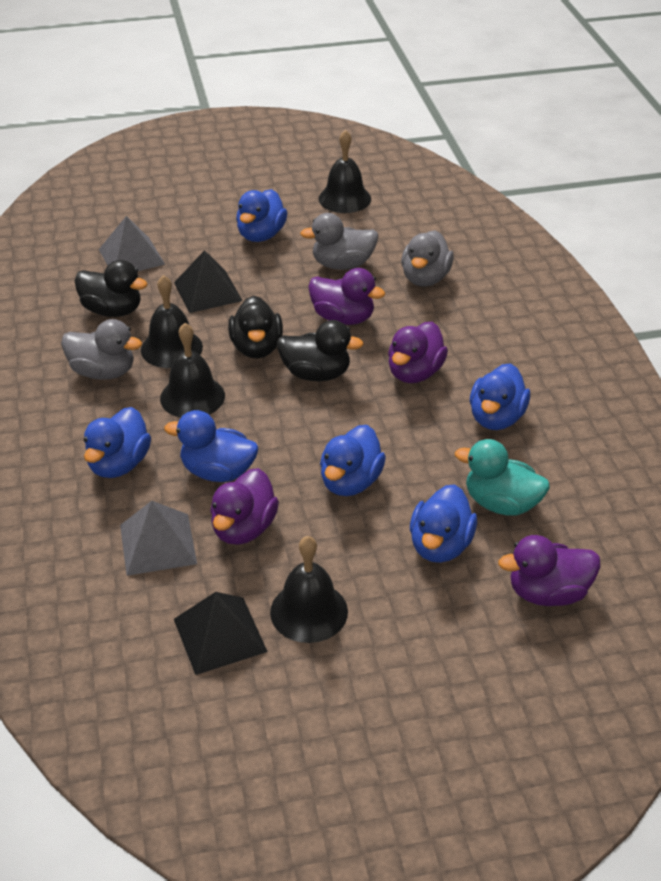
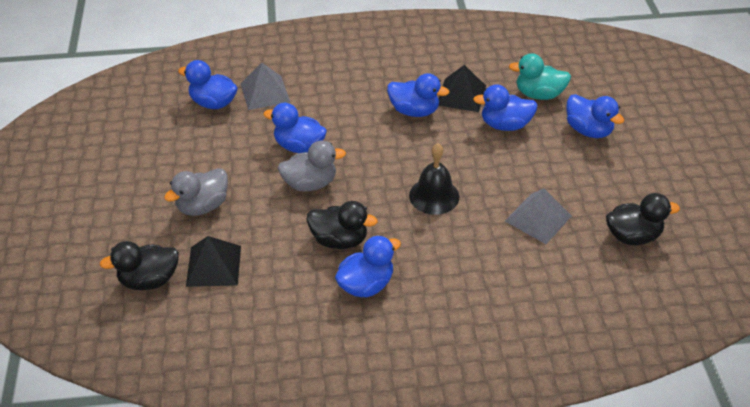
black bell: [141,275,203,368] [160,323,225,418] [270,536,348,643] [319,130,371,213] = 4 -> [409,143,460,215] = 1
grey duck: [61,319,142,380] [300,213,378,270] [401,230,454,287] = 3 -> [164,168,228,216] [277,140,346,192] = 2
purple duck: [210,468,279,545] [308,268,385,325] [388,322,448,383] [498,535,600,606] = 4 -> none = 0

